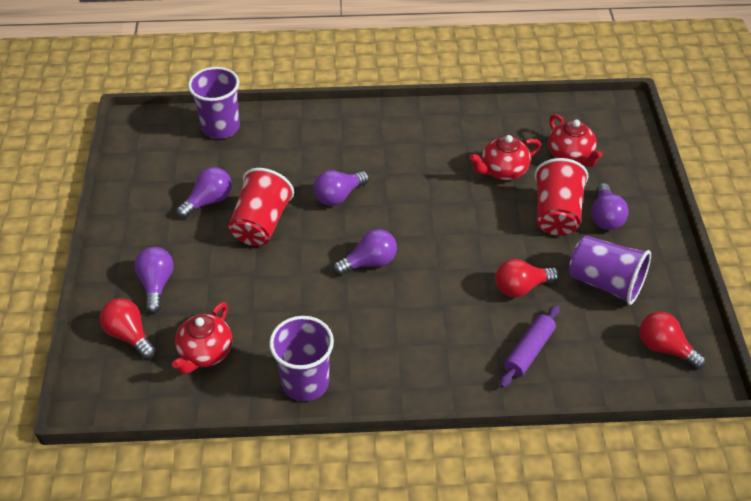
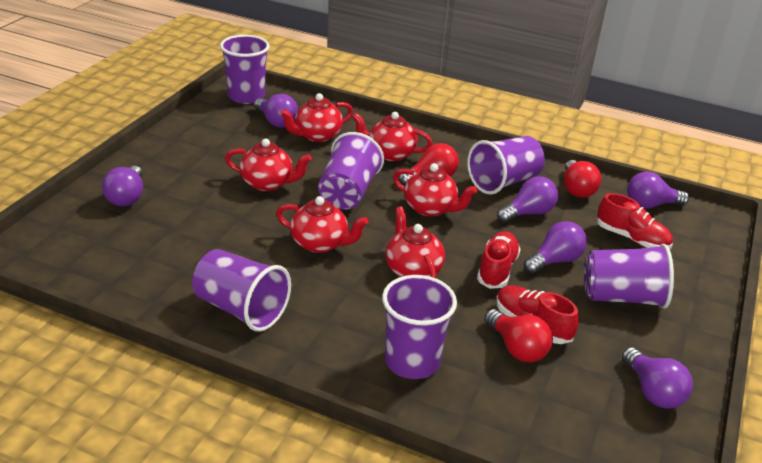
purple cup: [188,67,240,139] [269,316,334,401] [569,236,651,305] = 3 -> [192,249,291,332] [220,35,269,104] [318,132,384,210] [382,275,457,379] [467,136,545,195] [584,244,674,309] = 6
purple light bulb: [134,247,174,313] [177,167,232,218] [314,170,369,206] [333,229,397,275] [591,183,629,230] = 5 -> [102,166,143,206] [254,94,298,128] [497,176,558,223] [524,221,587,274] [622,347,693,409] [627,172,689,209] = 6
purple rolling pin: [499,305,559,388] = 1 -> none = 0
red cup: [228,168,294,246] [535,158,588,236] = 2 -> none = 0
red shoe: none = 0 -> [477,231,521,289] [496,285,579,344] [597,193,673,249] = 3
red teapot: [172,302,232,374] [469,135,541,180] [548,114,603,167] = 3 -> [225,138,312,191] [276,196,368,253] [280,93,353,142] [352,112,433,161] [386,206,445,278] [393,163,477,217] = 6

